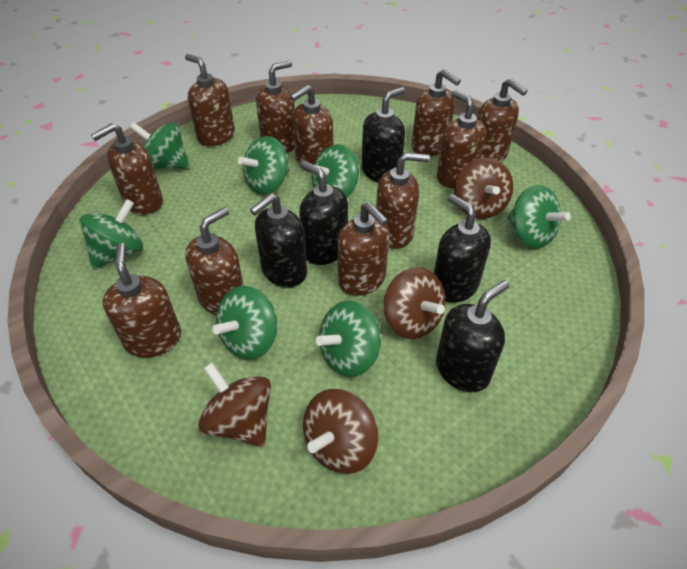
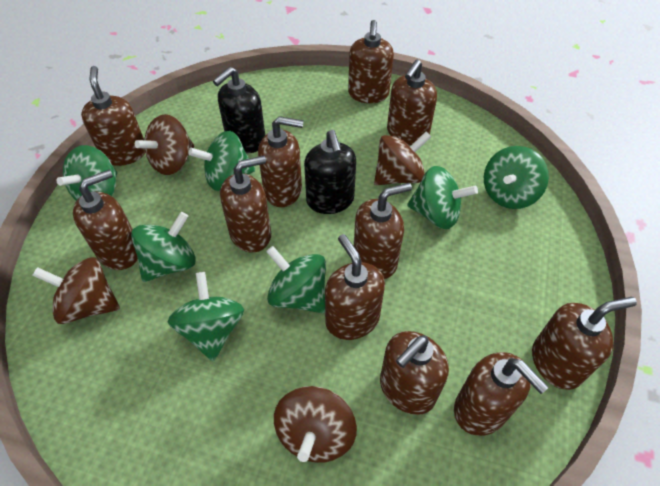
black soap dispenser: [250,193,307,287] [299,161,348,265] [362,87,405,183] [434,194,491,303] [436,280,509,392] = 5 -> [213,67,265,153] [304,130,356,214] = 2

